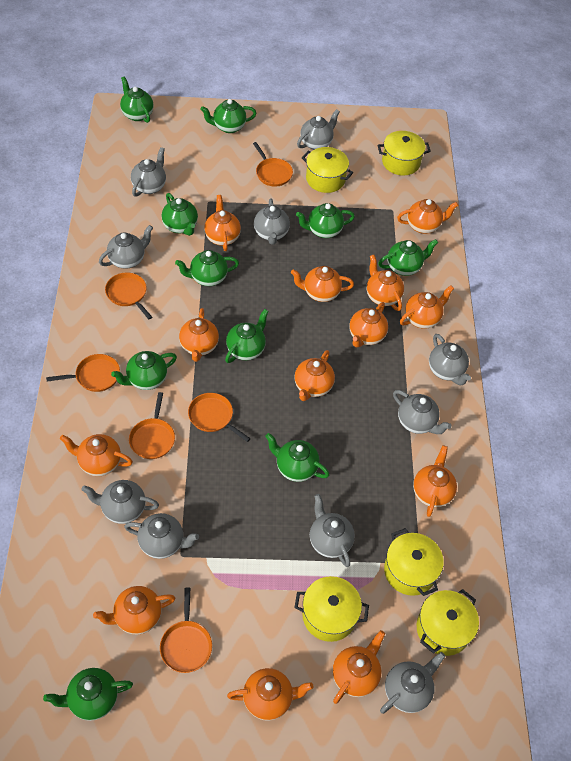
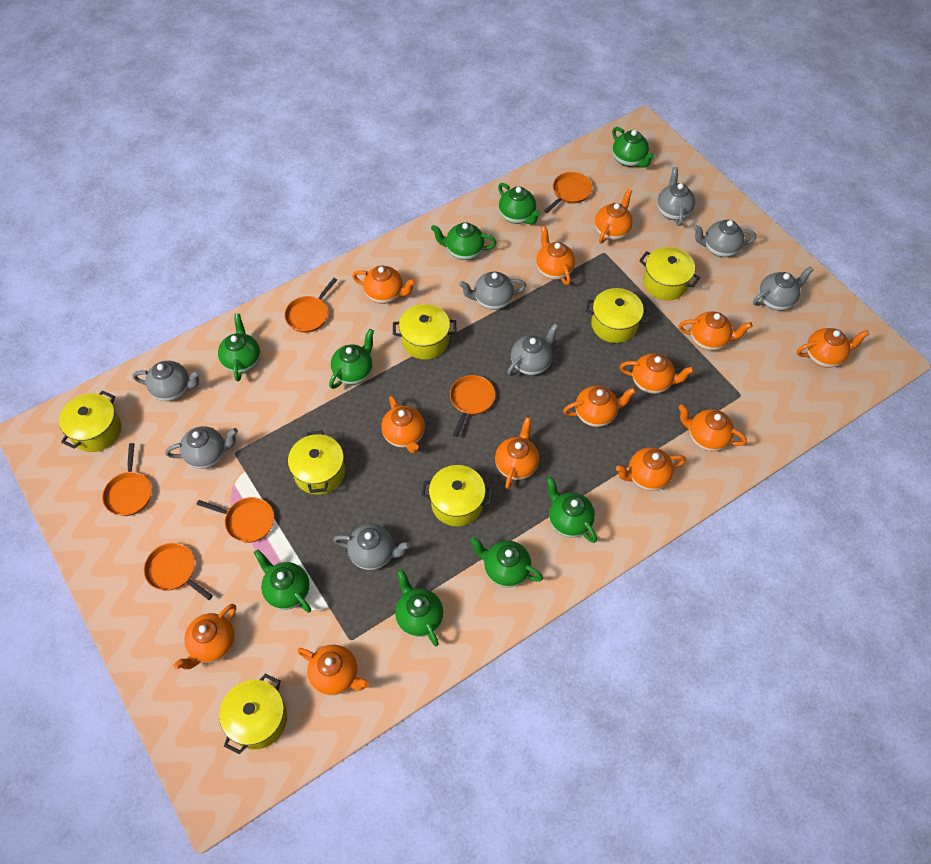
green teapot: [43,668,133,721] [111,351,177,390] [120,76,154,123] [162,193,198,236] [175,250,239,286] [200,99,257,133] [225,309,268,363] [265,433,329,482] [296,203,355,238] [378,239,438,276] = 10 -> [218,314,260,382] [254,549,311,613] [329,329,374,389] [395,569,444,646] [431,222,497,260] [470,537,543,588] [498,183,541,225] [546,476,597,543] [612,127,655,168] = 9
grey teapot: [81,480,159,524] [99,225,153,269] [124,513,199,559] [131,147,166,197] [254,198,290,245] [297,109,340,150] [310,494,355,567] [380,652,445,714] [393,390,452,434] [429,334,471,385] = 10 -> [133,361,200,401] [165,426,238,469] [333,524,410,570] [459,271,526,310] [507,323,559,376] [657,167,695,226] [694,220,757,257] [753,266,814,311] = 8
yellow pot: [294,576,369,642] [302,147,353,193] [378,131,431,175] [384,528,444,596] [417,589,479,656] = 5 -> [59,390,121,452] [219,673,287,755] [288,430,345,495] [393,304,457,360] [421,465,493,526] [585,288,650,343] [639,247,700,300] = 7

